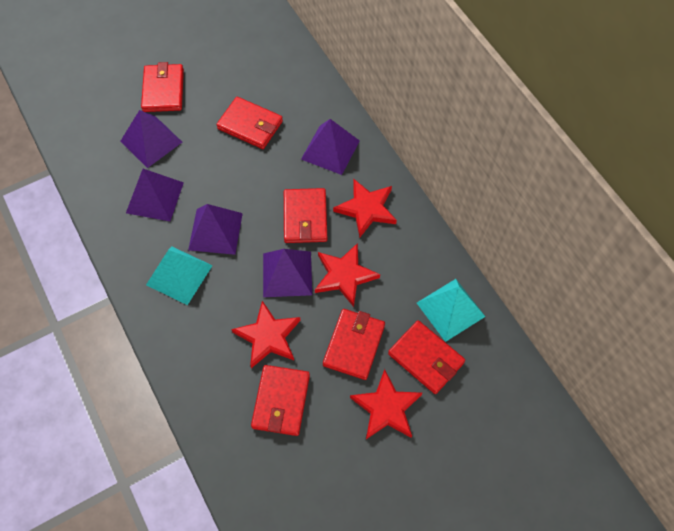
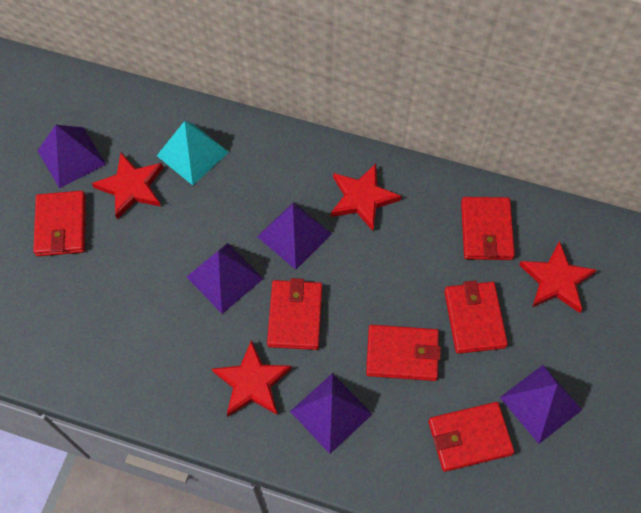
turquoise pyramid: [146,247,213,305] [417,279,485,342] = 2 -> [157,121,229,185] = 1

